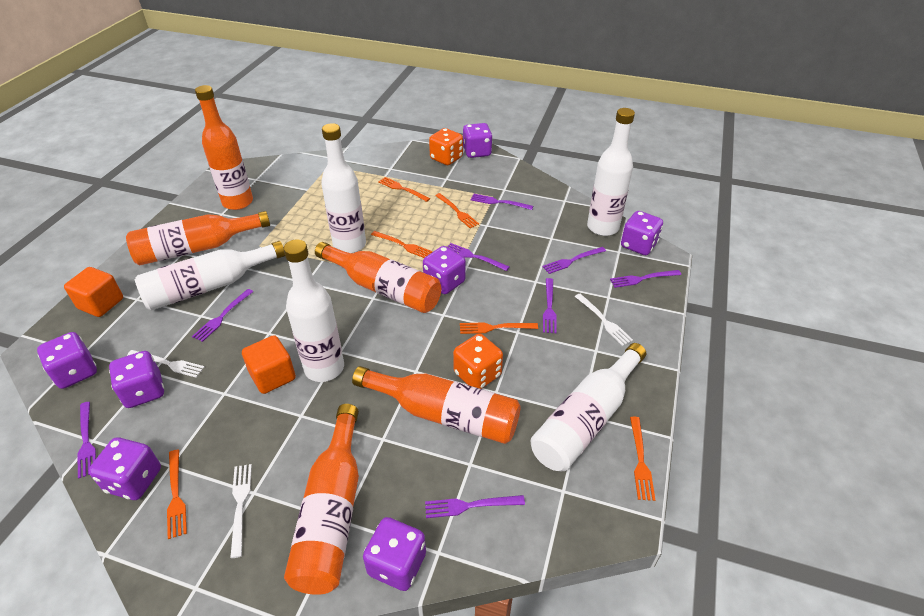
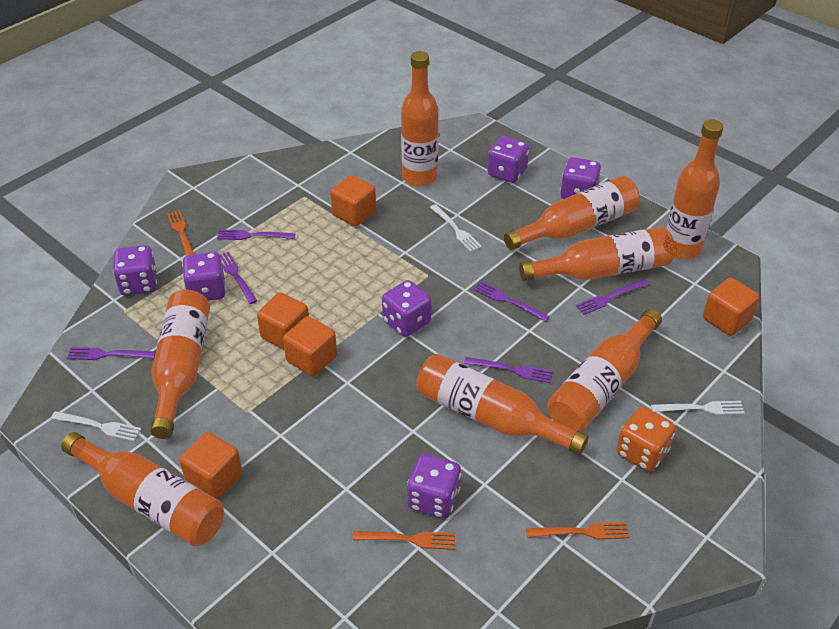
orange bottle: [126,211,270,265] [195,85,253,210] [284,404,359,595] [315,242,441,313] [352,366,521,444] = 5 -> [61,432,224,546] [150,290,210,439] [401,51,439,186] [416,354,589,455] [504,176,640,250] [519,226,675,281] [547,309,662,432] [666,120,723,259] = 8
orange cube: [64,267,123,317] [242,335,296,394] = 2 -> [180,432,242,499] [257,293,309,349] [283,316,337,377] [330,175,376,226] [703,278,760,336] = 5
orange dice: [429,128,463,165] [453,334,503,389] = 2 -> [617,407,676,472] = 1
orange fork: [167,450,187,539] [371,231,433,258] [378,177,430,202] [435,193,479,228] [460,322,538,334] [630,416,655,501] = 6 -> [167,210,194,256] [353,531,455,550] [526,522,629,539] = 3
purple dice: [37,332,97,389] [89,437,161,500] [109,351,164,408] [363,517,426,591] [423,246,466,294] [463,123,493,158] [621,211,663,255] = 7 -> [113,245,157,295] [182,252,226,301] [382,280,431,337] [407,454,461,518] [488,136,529,183] [560,157,601,199] = 6
purple fork: [77,402,96,479] [192,289,253,342] [425,495,525,518] [448,243,509,271] [471,194,533,210] [542,247,606,274] [543,278,557,333] [610,270,681,288] = 8 -> [67,347,156,360] [217,229,295,240] [220,252,257,304] [464,357,553,383] [474,281,550,322] [576,279,649,315] = 6
white bottle: [135,241,285,311] [283,239,344,382] [321,123,366,253] [530,343,646,471] [587,108,635,236] = 5 -> none = 0

